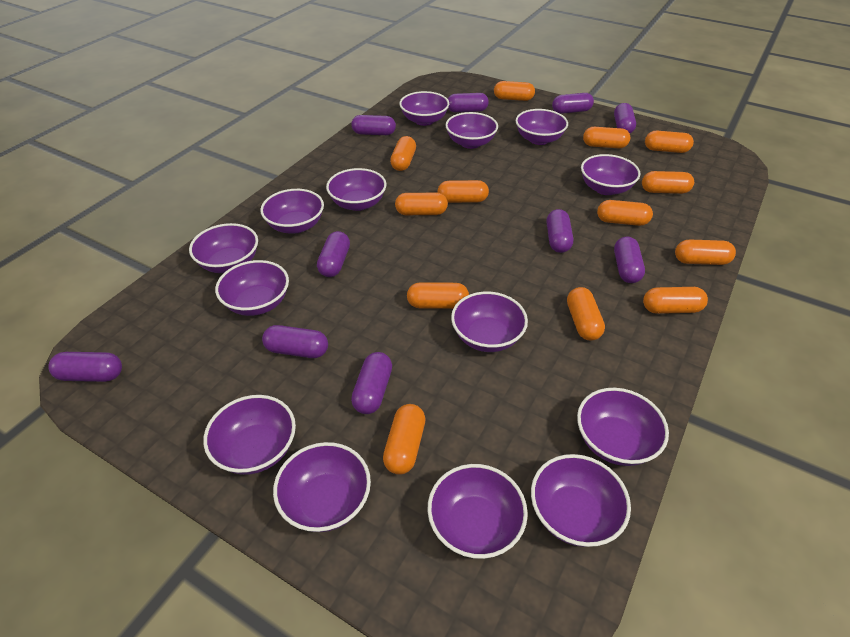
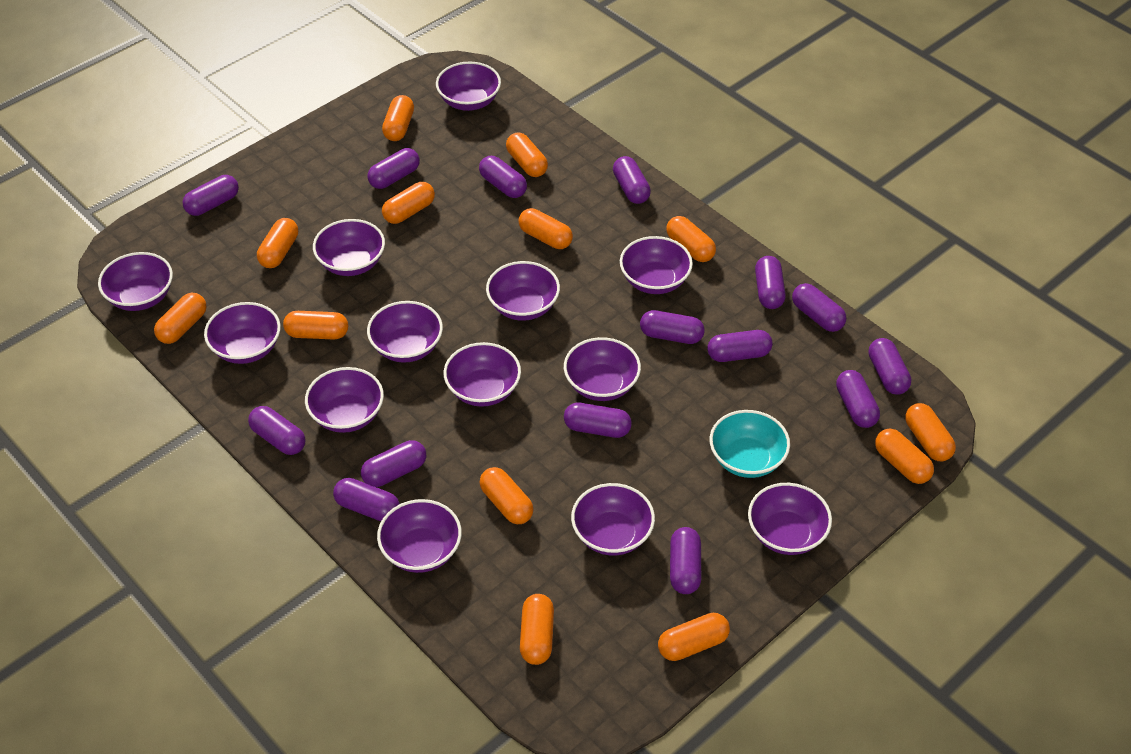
purple bowl: [189,223,258,273] [203,395,296,475] [215,260,289,316] [260,189,324,234] [273,442,371,532] [326,168,387,211] [399,91,449,126] [428,464,528,559] [445,112,498,149] [451,292,528,352] [516,109,568,145] [531,454,631,547] [577,388,669,466] [581,154,640,195] = 14 -> [98,252,173,311] [204,302,281,364] [305,367,384,433] [313,219,385,276] [367,301,443,363] [377,499,462,573] [436,62,501,111] [443,342,521,407] [486,261,560,321] [564,337,641,401] [571,483,655,556] [620,236,693,294] [748,483,832,555] = 13
purple capsule: [48,352,122,382] [262,325,328,358] [317,231,350,277] [351,115,396,135] [351,352,392,414] [448,93,489,112] [547,209,573,253] [552,93,594,114] [614,103,636,133] [614,236,645,283] = 10 -> [182,175,239,216] [248,406,305,455] [333,478,400,521] [361,440,426,487] [367,148,420,189] [479,156,527,198] [564,403,632,438] [613,156,651,204] [640,310,705,344] [670,527,701,594] [707,330,773,362] [755,256,786,309] [792,283,846,332] [836,370,880,428] [868,338,911,395] = 15
turquoise bowl: none = 0 -> [710,410,790,478] = 1

